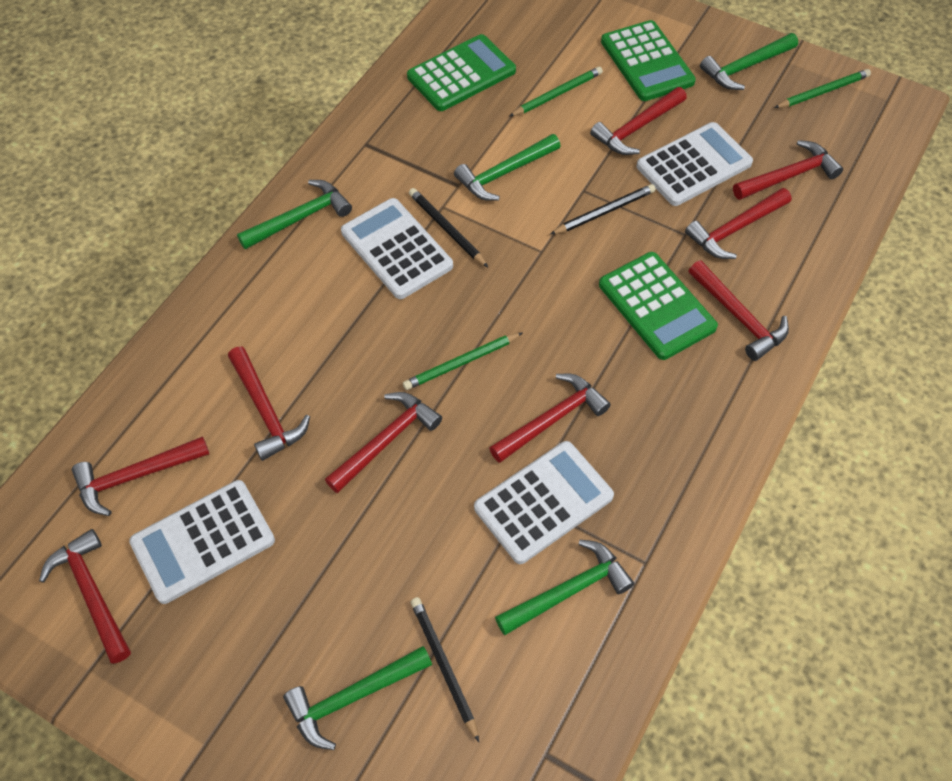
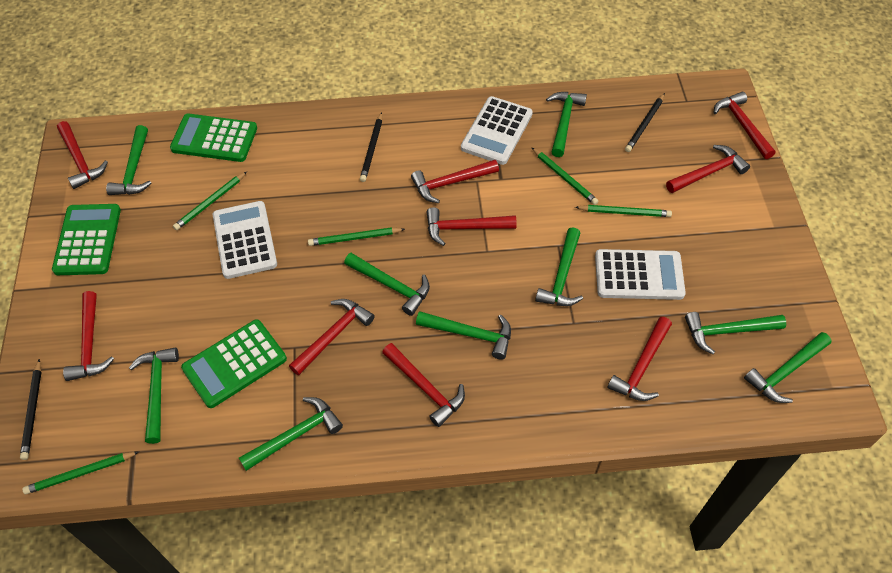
green hammer: [237,180,352,250] [283,646,432,750] [454,134,560,201] [495,540,634,635] [700,33,798,90] = 5 -> [106,125,151,195] [129,347,179,444] [239,397,343,471] [344,253,430,316] [416,311,511,360] [535,227,583,306] [546,92,587,157] [685,312,786,354] [744,332,831,403] = 9
green pencil: [403,332,523,390] [509,66,603,117] [774,69,871,108] = 3 -> [22,452,139,494] [173,172,247,230] [308,227,405,246] [532,148,598,205] [575,205,672,217] = 5
white calculator: [129,480,275,604] [341,198,453,299] [474,441,614,564] [637,122,753,206] = 4 -> [213,201,277,279] [461,96,533,165] [595,249,686,300] = 3

